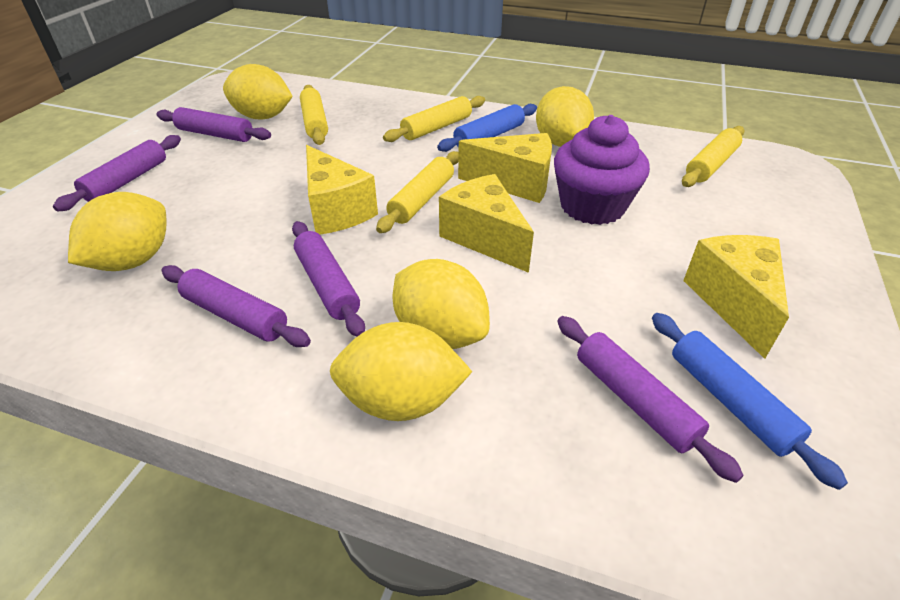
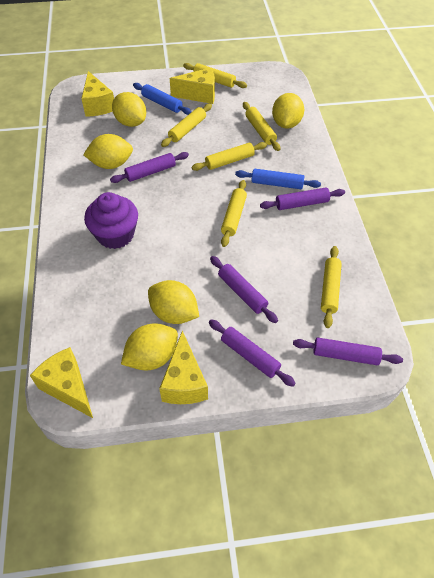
yellow rolling pin: [300,85,328,145] [376,151,459,233] [383,96,485,142] [682,126,745,187] = 4 -> [161,103,212,147] [183,63,247,88] [192,142,267,171] [221,180,247,247] [243,102,280,151] [321,246,342,328] = 6

